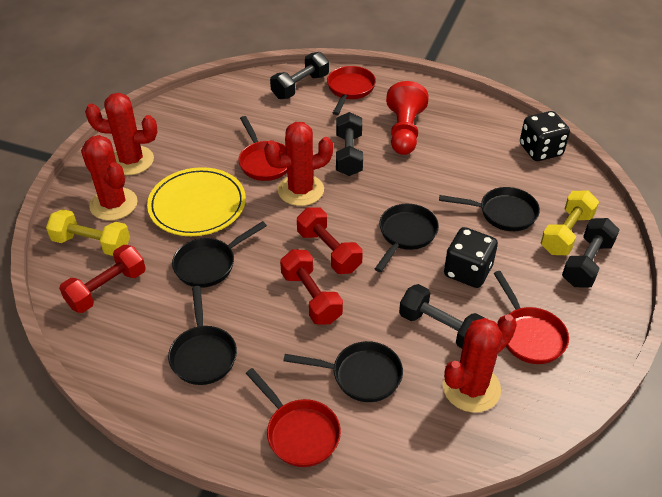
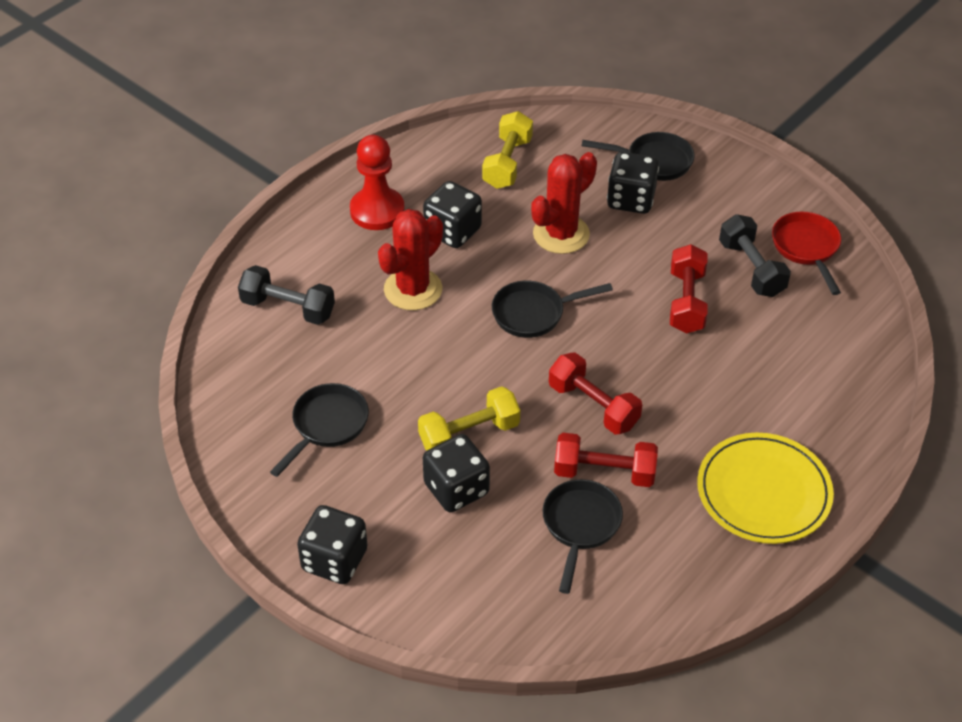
black dice: [444,227,498,288] [520,111,570,161] = 2 -> [297,505,367,584] [423,181,482,248] [423,434,490,512] [607,152,659,214] = 4
black dumbbell: [270,52,329,99] [336,112,363,176] [399,284,484,348] [562,218,619,288] = 4 -> [238,265,335,325] [719,214,791,297] = 2
black pan: [168,286,237,385] [172,221,267,288] [284,341,403,402] [375,204,439,272] [439,187,540,231] = 5 -> [270,383,369,477] [492,281,613,338] [542,479,623,594] [582,132,695,181] = 4
red cactus: [81,135,138,221] [85,93,157,175] [264,122,333,206] [443,314,517,413] = 4 -> [378,209,443,310] [531,152,597,254] = 2
red pan: [238,116,287,181] [246,368,341,467] [327,66,376,115] [493,271,569,364] = 4 -> [772,212,841,295] = 1

